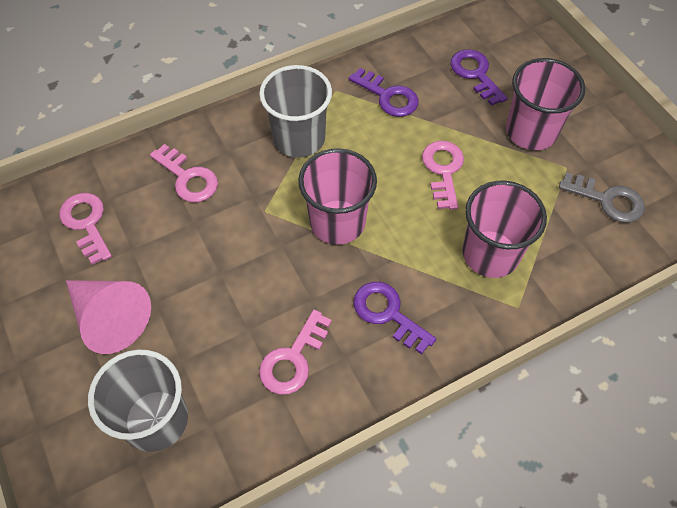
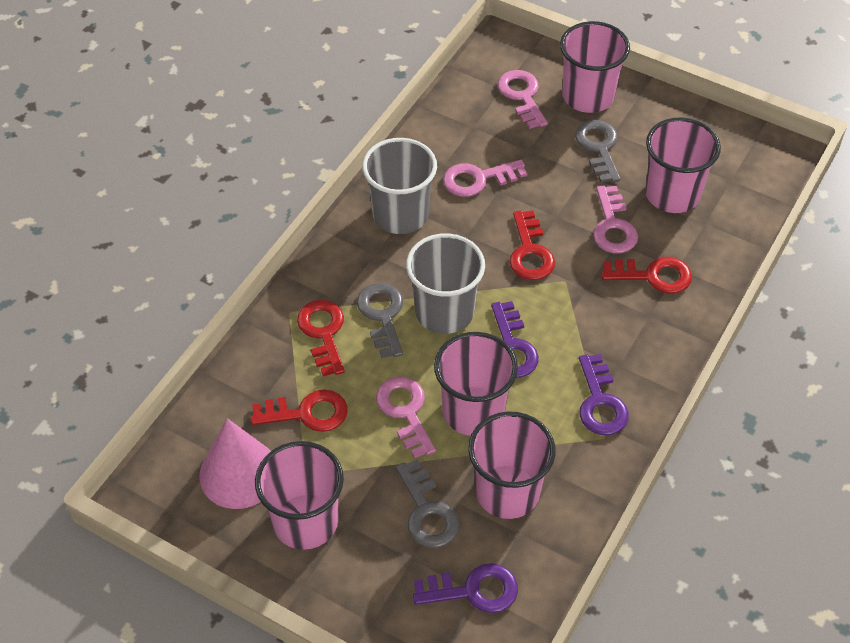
grey key: [559,172,645,223] = 1 -> [357,283,403,358] [396,459,460,548] [575,120,620,183] = 3
pink cup: [298,148,377,245] [462,181,547,278] [506,58,585,150] = 3 -> [255,441,344,550] [434,332,518,436] [468,411,556,519] [560,21,630,113] [645,117,721,213] = 5
red key: none = 0 -> [251,389,348,432] [297,300,345,376] [510,211,555,280] [601,257,692,294] = 4

